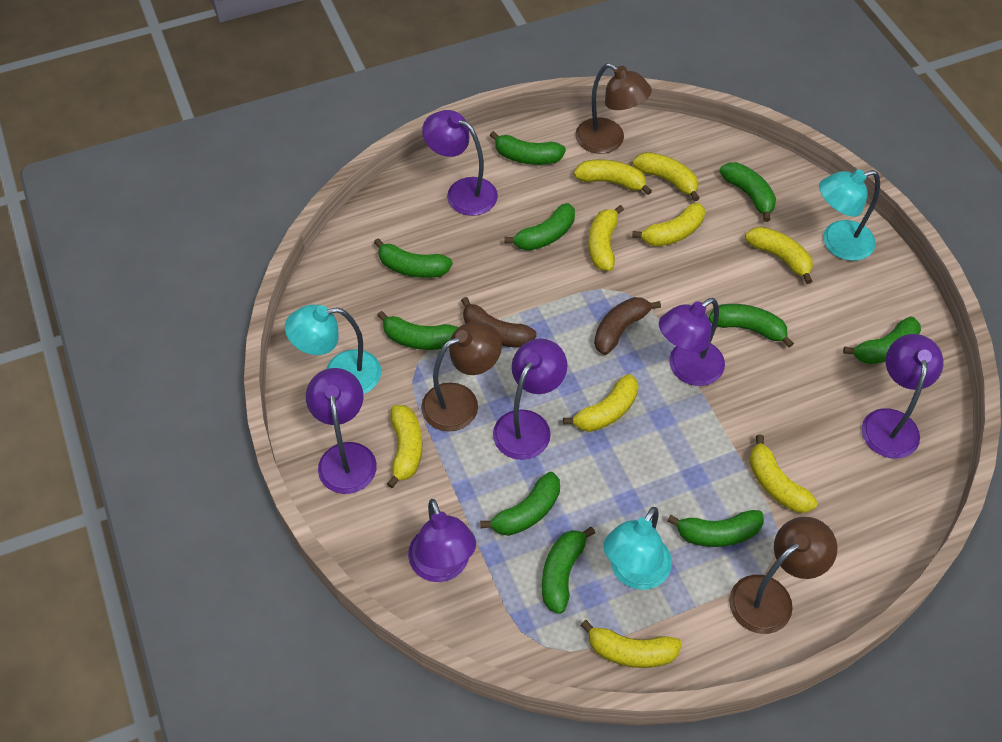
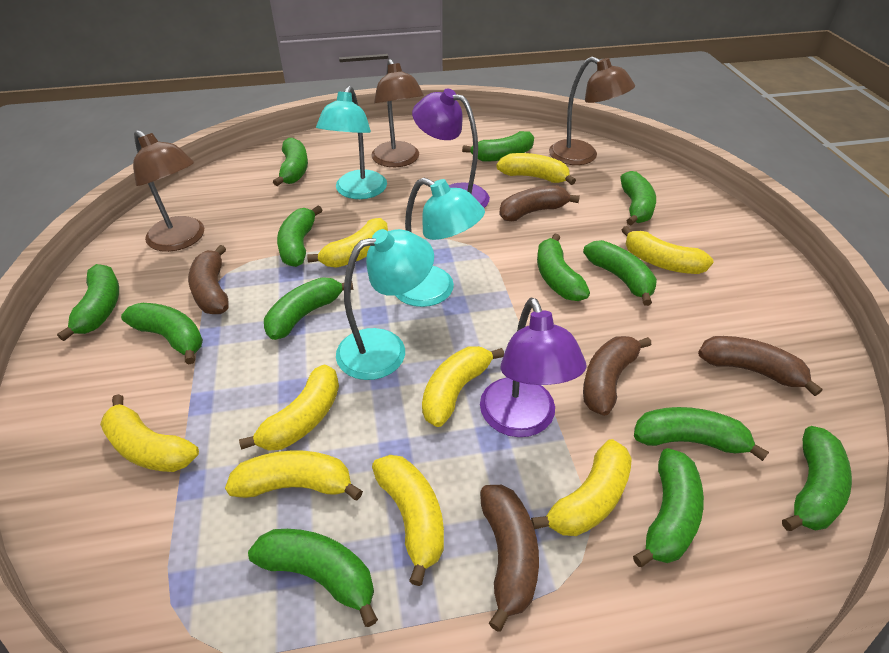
brown banana: [461,297,537,348] [594,297,661,355] = 2 -> [188,245,229,314] [480,485,539,632] [499,185,580,221] [583,336,651,416] [698,336,822,396] = 5
green banana: [374,238,453,278] [377,311,458,350] [480,472,560,536] [490,131,566,165] [504,203,575,251] [542,527,595,614] [667,510,764,547] [708,304,794,348] [719,162,776,222] [843,317,921,364] = 10 -> [57,264,119,341] [121,303,203,364] [248,529,378,627] [264,277,353,340] [273,138,308,186] [277,206,322,267] [462,131,534,162] [537,234,590,301] [583,240,657,306] [620,171,656,226] [633,448,704,567] [634,407,769,461] [782,426,852,531] = 13
purple lamp: [306,368,377,494] [408,499,476,582] [422,110,498,216] [493,338,567,460] [659,298,725,386] [862,334,944,459] = 6 -> [412,88,490,208] [480,298,586,437] = 2

